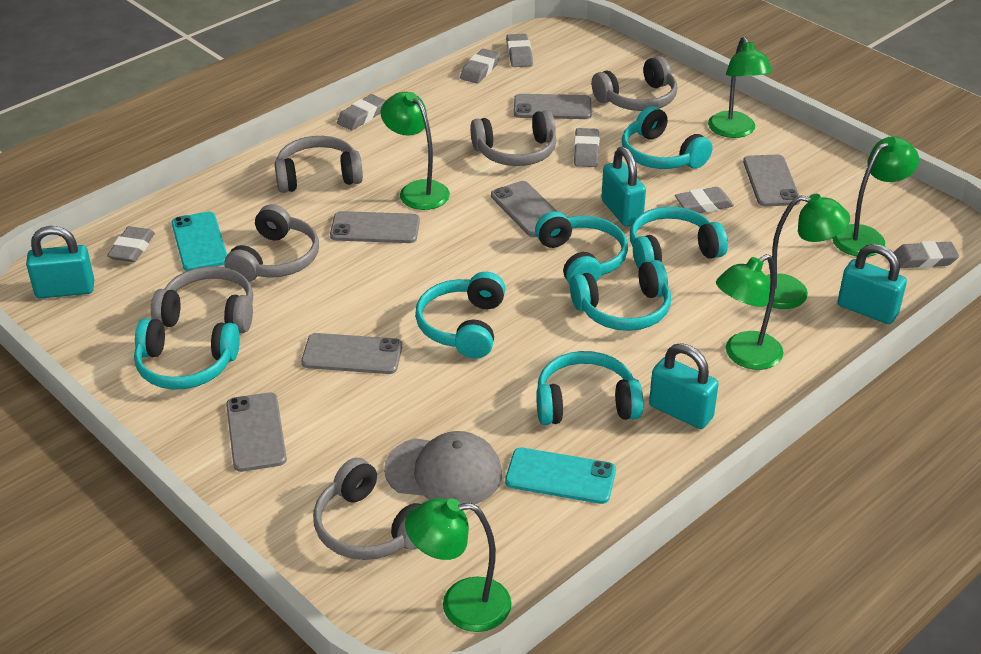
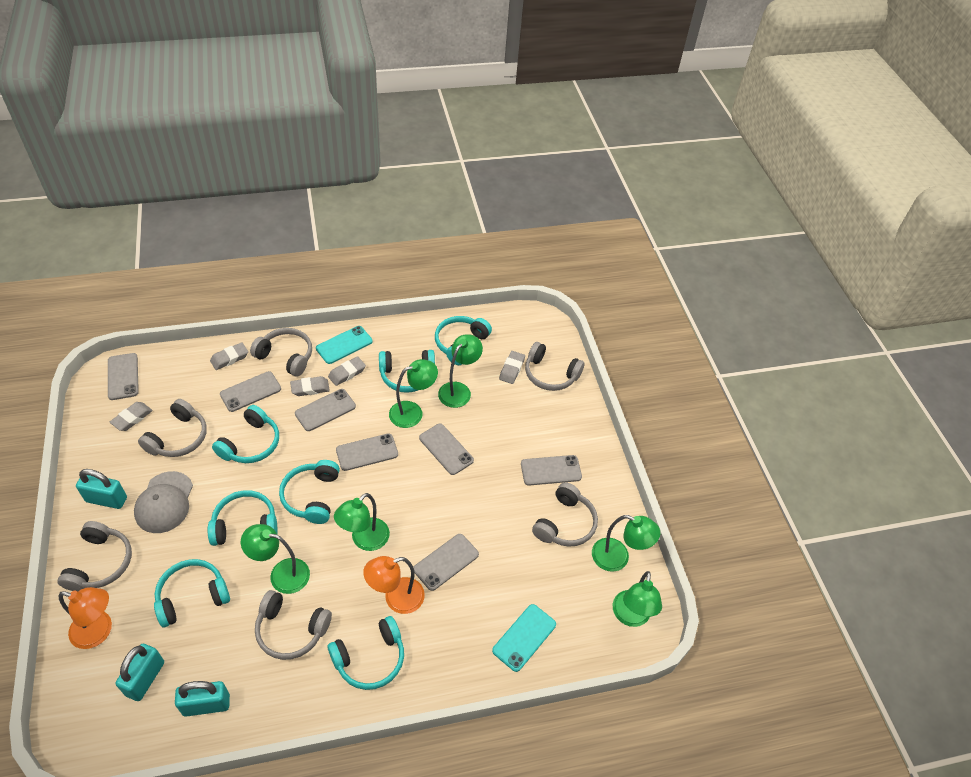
grey eraser: [107,226,155,262] [337,94,386,130] [460,49,500,84] [506,34,533,67] [574,128,600,167] [675,187,734,213] [893,241,959,268] = 7 -> [110,402,153,431] [210,342,248,370] [290,376,330,396] [328,356,366,386] [499,351,525,384] = 5
grey phone: [226,392,287,472] [301,333,402,374] [330,211,420,243] [491,181,557,237] [514,94,592,119] [743,155,800,206] = 6 -> [108,353,139,400] [220,371,281,412] [295,389,356,431] [336,433,398,471] [413,534,479,591] [419,424,474,475] [521,455,582,486] = 7
orange lamp: none = 0 -> [59,587,112,649] [363,556,425,614] = 2
turquoise padlock: [26,226,94,299] [601,147,646,227] [649,343,719,429] [838,244,907,324] = 4 -> [76,469,127,509] [115,644,164,701] [175,681,230,717] = 3

